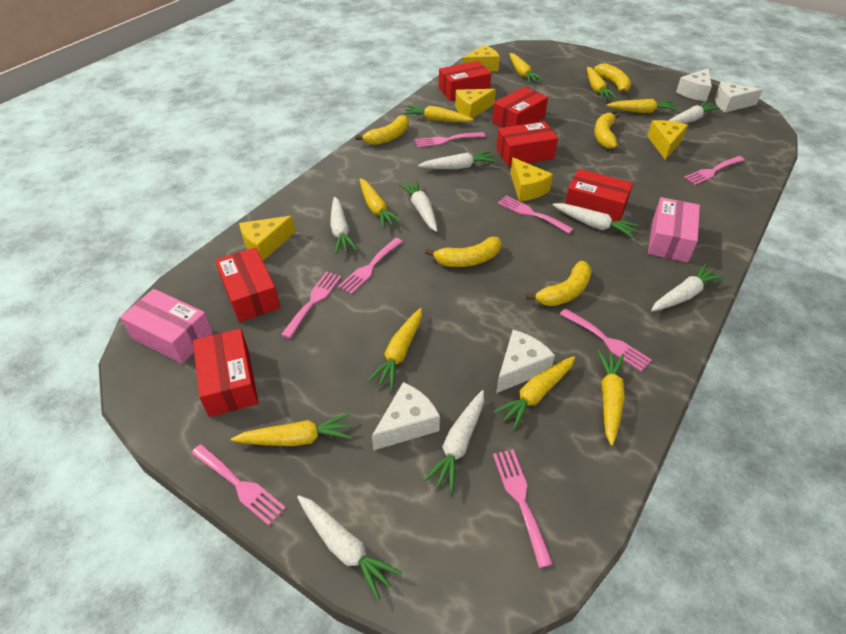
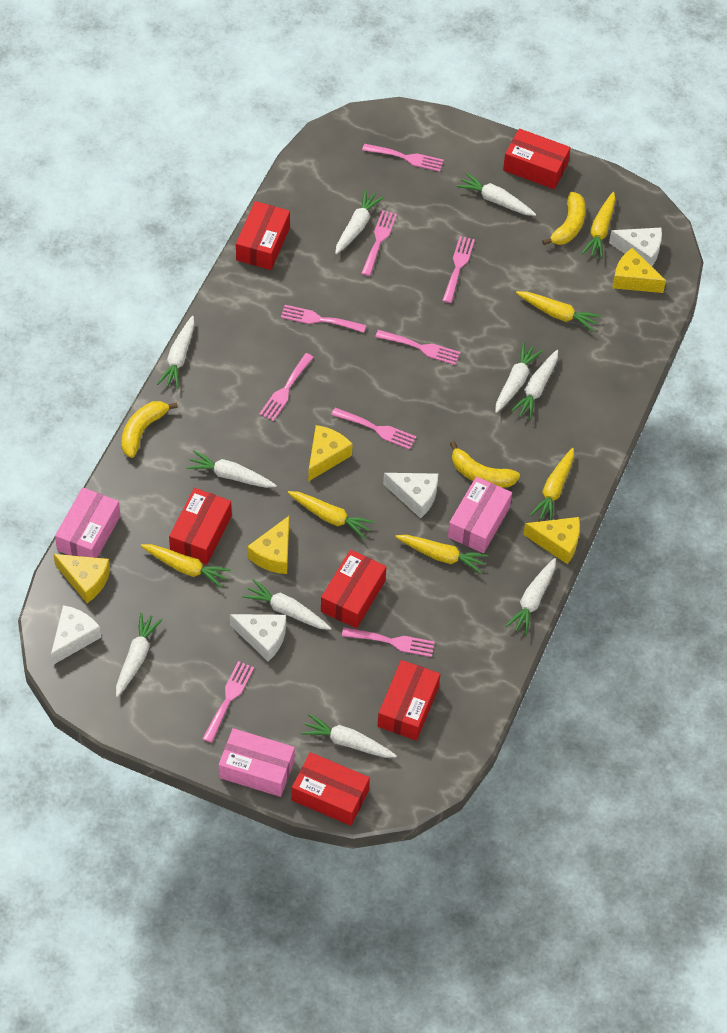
pink box: [120,289,213,364] [648,197,700,262] = 2 -> [55,487,120,558] [219,728,295,797] [448,476,512,553] = 3
pink fork: [191,444,286,525] [281,272,341,339] [338,238,403,294] [415,132,485,148] [493,449,553,568] [498,196,573,234] [560,308,652,372] [684,156,745,185] = 8 -> [202,661,254,743] [259,353,314,421] [281,305,366,333] [331,408,416,450] [342,627,435,657] [361,210,397,276] [362,144,444,172] [375,330,460,365] [442,236,475,303] = 9
white carrot: [297,495,402,600] [330,197,358,254] [399,180,437,232] [418,151,496,169] [424,390,484,492] [553,203,639,238] [651,264,725,311] [669,101,720,124] = 8 -> [116,612,163,697] [157,316,195,389] [186,451,277,488] [242,579,332,630] [301,714,397,758] [335,189,384,254] [456,172,536,216] [495,343,543,413] [505,558,556,636] [510,350,558,420] = 10
yellow banana: [355,115,409,145] [425,237,502,267] [526,261,592,306] [594,63,631,95] [594,113,620,149] = 5 -> [121,401,178,458] [450,441,520,488] [542,192,586,245] = 3
yellow carrot: [231,413,352,446] [360,178,402,229] [368,308,422,389] [403,105,474,122] [493,356,575,430] [510,53,543,83] [587,67,617,100] [597,350,625,446] [606,99,678,113] = 9 -> [141,544,231,588] [288,491,375,539] [395,535,488,574] [516,291,601,332] [530,448,574,520] [582,192,615,259] = 6

